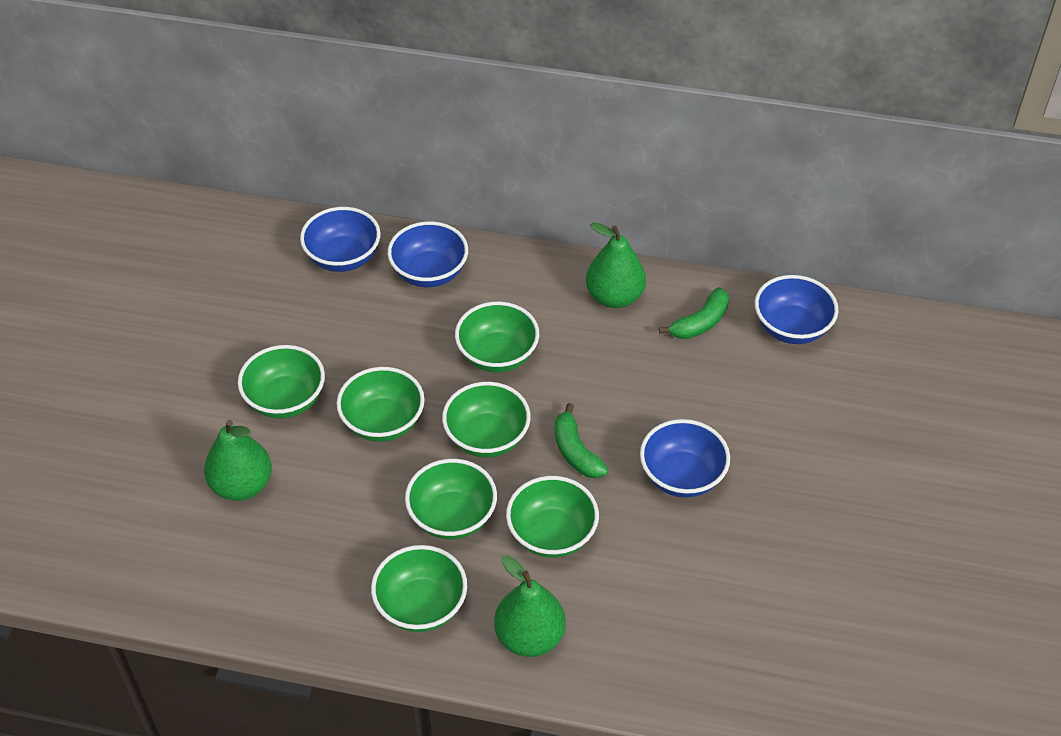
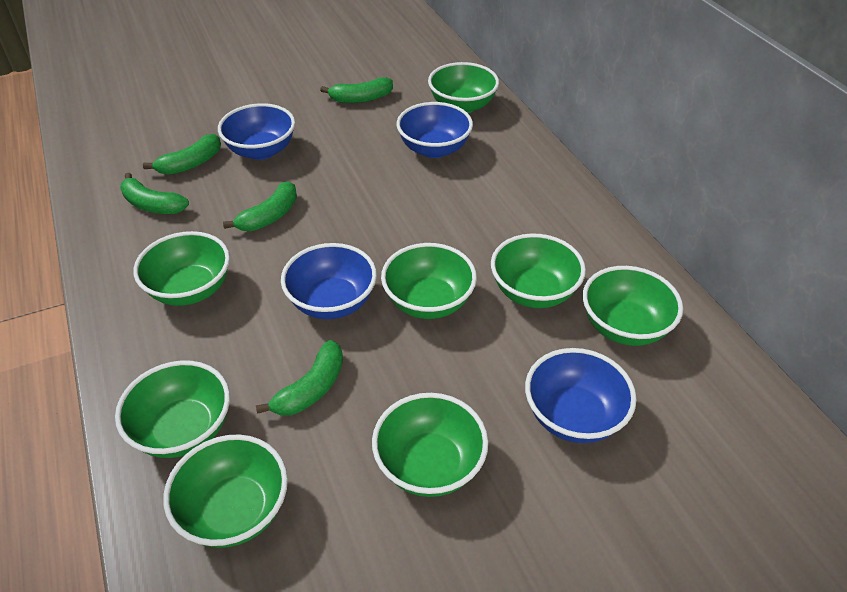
green banana: [555,403,608,478] [659,287,729,339] = 2 -> [120,173,189,214] [143,134,221,175] [223,181,297,231] [256,340,343,416] [320,77,393,103] = 5
green bowl: [238,345,325,419] [336,367,425,442] [371,545,467,632] [405,459,497,539] [442,382,531,457] [455,302,539,372] [506,476,599,558] = 7 -> [115,360,230,458] [133,231,230,306] [163,434,288,548] [372,393,488,497] [381,243,477,319] [428,62,499,113] [491,233,586,308] [583,266,683,346] = 8
green pear: [204,420,272,501] [494,555,566,657] [586,222,646,308] = 3 -> none = 0

